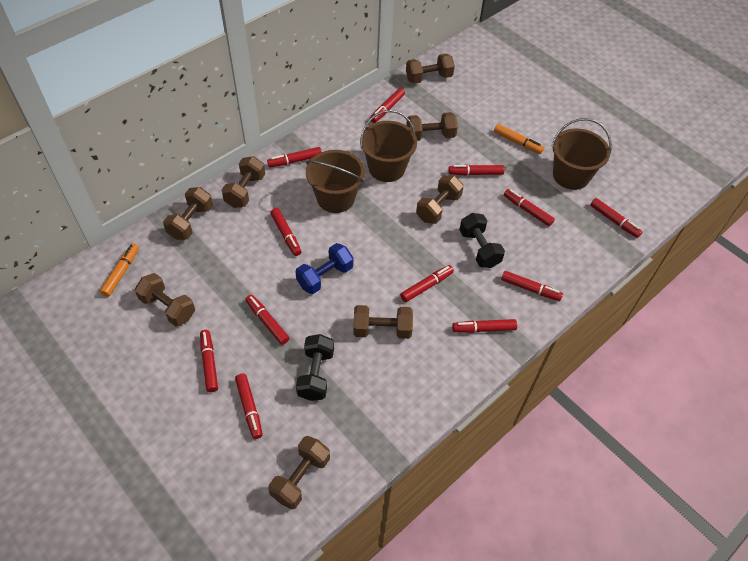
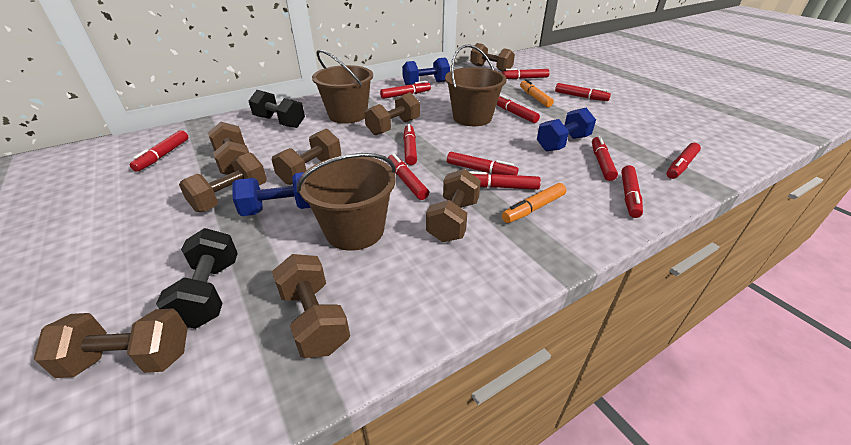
blue dumbbell: [296,243,353,294] = 1 -> [232,172,311,216] [402,58,450,85] [537,108,596,151] = 3

